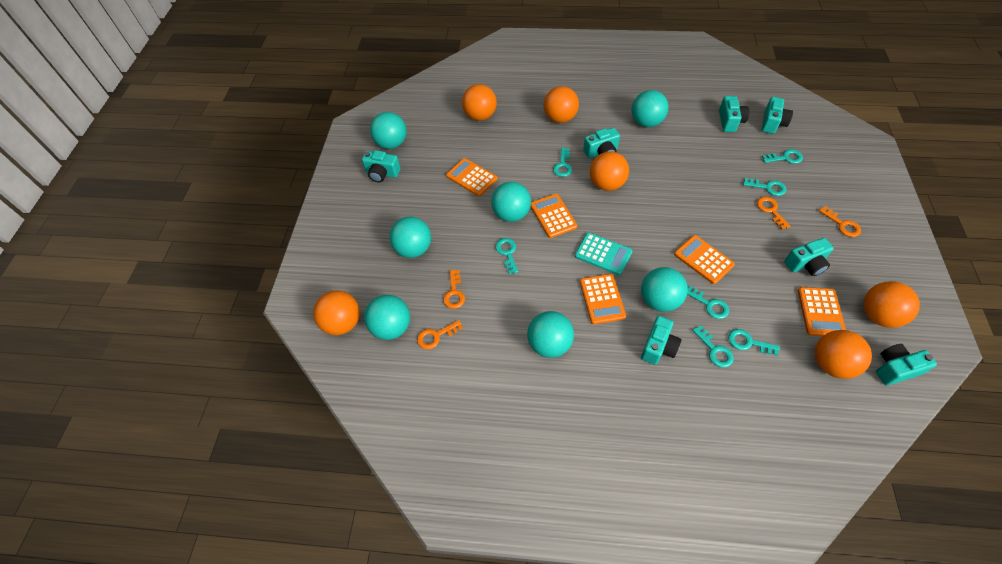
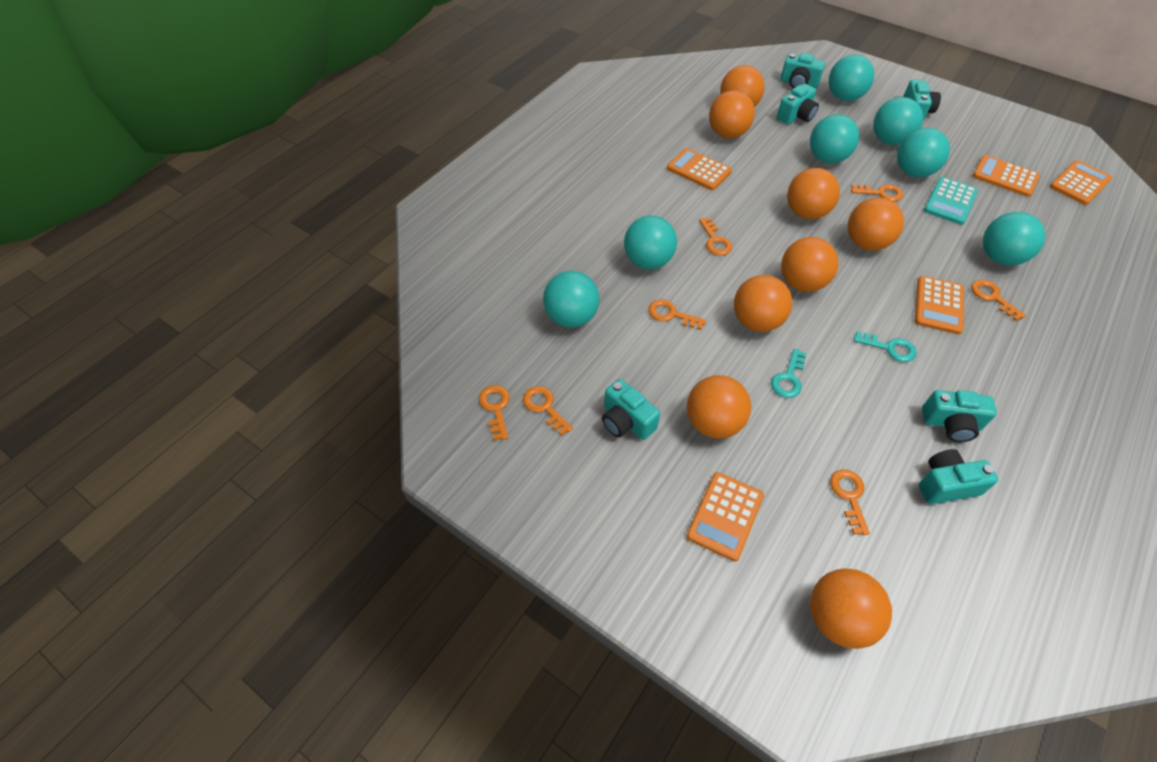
orange ball: [313,290,360,335] [462,84,497,121] [544,86,579,123] [590,152,629,191] [815,330,872,379] [863,281,920,328] = 6 -> [687,375,751,439] [709,90,755,138] [720,65,765,107] [734,275,792,332] [781,237,839,292] [787,168,840,219] [810,569,892,649] [848,197,904,251] = 8
orange key: [417,320,463,349] [443,270,465,309] [757,197,790,229] [819,206,861,237] = 4 -> [479,385,510,441] [523,386,573,436] [648,299,706,330] [699,217,732,256] [830,470,870,535] [851,184,903,202] [971,280,1026,321] = 7
turquoise camera: [362,150,400,182] [583,128,620,158] [641,316,681,365] [719,96,749,132] [762,97,793,134] [784,238,834,276] [876,344,937,385] = 7 -> [602,379,660,440] [777,84,819,125] [781,53,825,89] [903,80,941,121] [919,449,998,504] [922,390,997,442] = 6
turquoise key: [495,238,518,274] [553,147,572,177] [687,286,729,319] [692,326,734,368] [728,329,780,356] [743,178,787,196] [762,149,803,164] = 7 -> [771,349,807,398] [854,331,917,362] = 2

